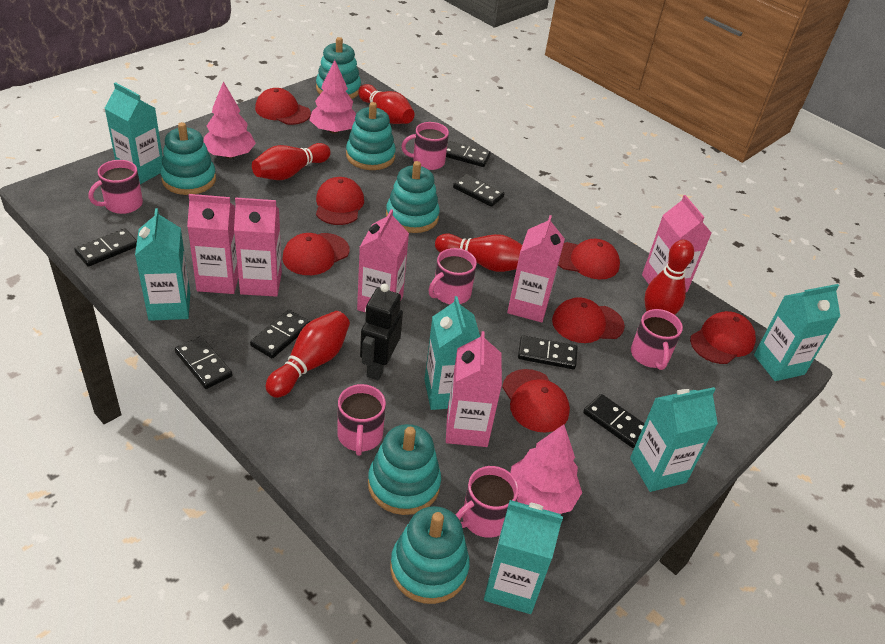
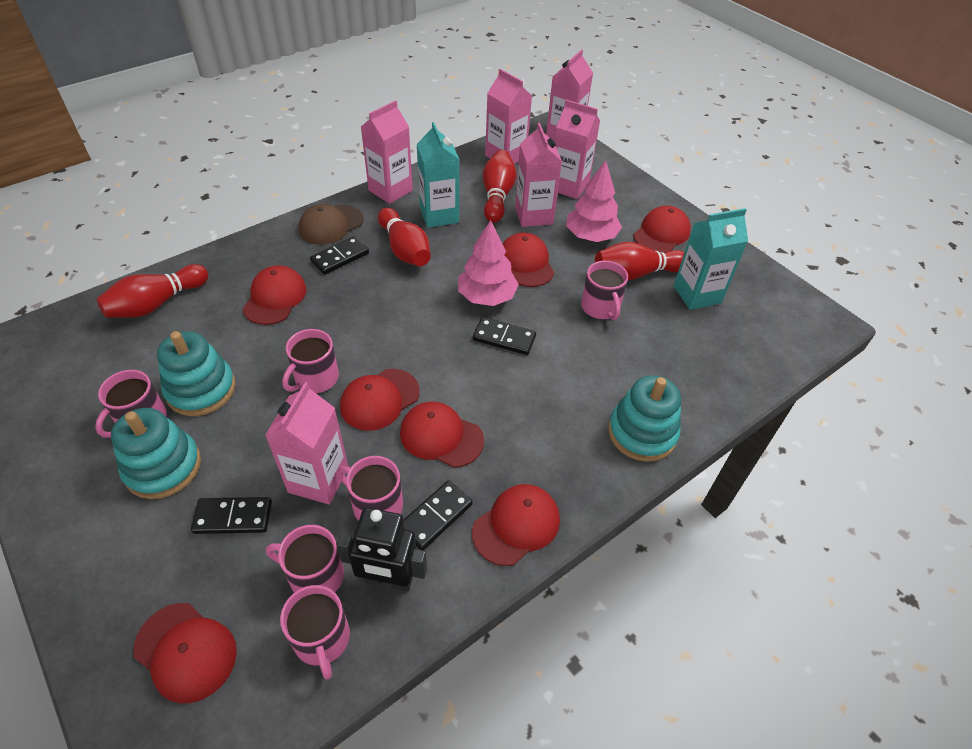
black domino: [74,228,137,267] [175,336,232,389] [250,310,310,358] [446,141,491,167] [453,174,505,207] [518,335,578,369] [583,394,645,448] = 7 -> [191,497,272,534] [310,236,369,275] [403,481,473,550] [473,317,536,355] = 4
brown cap: none = 0 -> [299,204,364,245] = 1
pink tree: [203,81,256,158] [310,60,356,133] [510,424,582,514] = 3 -> [458,220,519,306] [566,160,622,242] = 2
red bowling pin: [252,143,331,180] [266,311,350,398] [358,84,415,124] [435,233,522,272] [644,240,694,315] = 5 -> [97,264,208,318] [378,208,431,266] [483,150,517,223] [595,242,685,280] = 4
turquoise carton: [104,82,163,184] [135,208,190,321] [424,296,480,410] [484,500,563,614] [630,387,718,492] [754,284,840,381] = 6 -> [417,122,459,228] [674,208,748,310] = 2
turquoise stacking toy: [161,122,216,195] [316,37,361,99] [346,102,396,170] [368,424,441,515] [386,161,440,233] [390,506,470,604] = 6 -> [111,408,201,499] [157,331,236,416] [608,375,681,462] = 3

